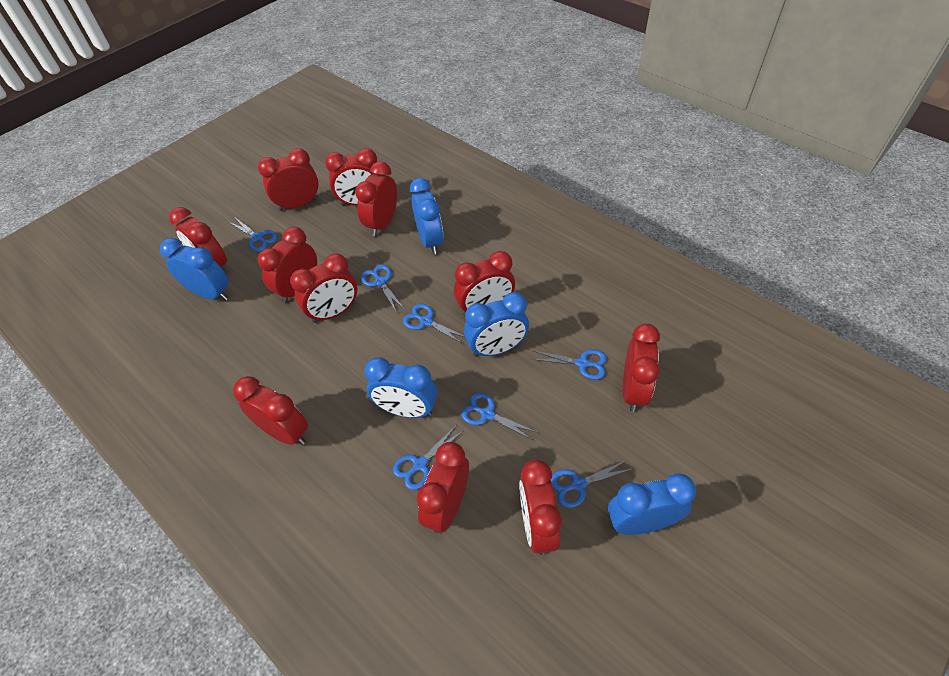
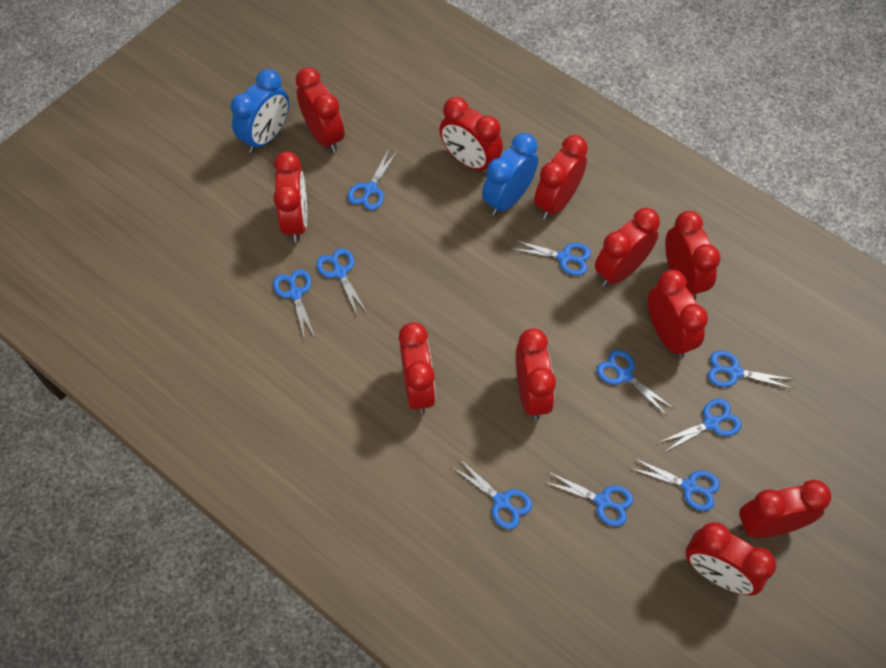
blue clock: [160,238,228,301] [364,357,437,418] [410,178,443,254] [464,292,529,357] [608,473,696,535] = 5 -> [231,69,289,153] [482,133,538,216] = 2
blue scissors: [229,217,277,252] [361,264,405,313] [393,426,463,490] [403,304,465,344] [461,393,538,441] [532,350,607,380] [551,460,632,508] = 7 -> [273,269,315,340] [316,248,368,317] [348,149,398,210] [452,458,532,529] [512,240,591,276] [544,472,633,526] [597,350,674,415] [630,458,720,511] [658,399,742,452] [708,351,793,389] = 10

